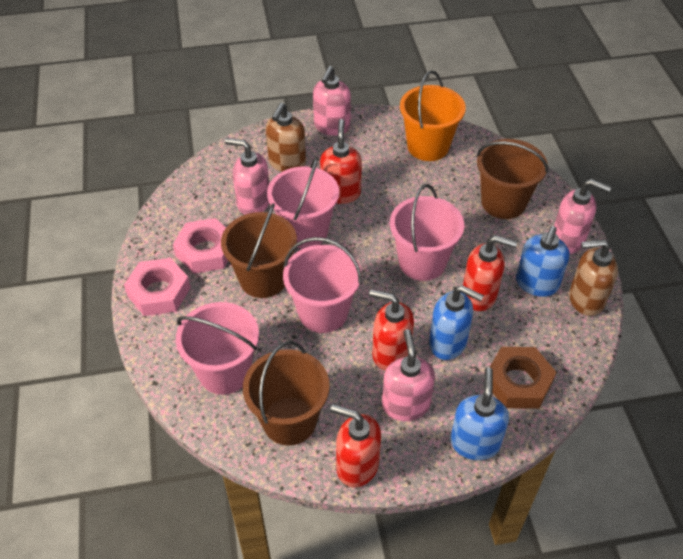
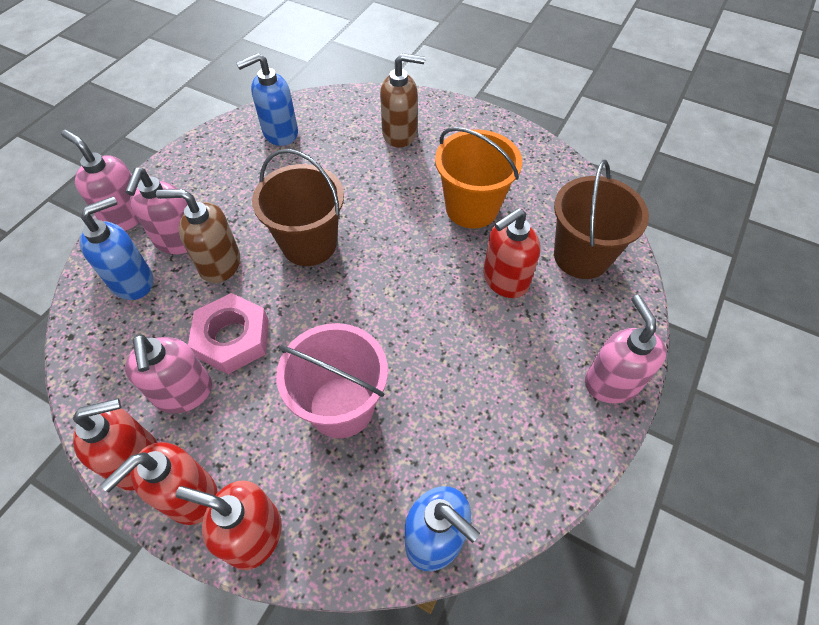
brown bucket: [221,203,297,298] [243,341,330,445] [477,139,548,219] = 3 -> [252,149,344,266] [554,160,649,279] = 2
brown nut: [490,347,556,409] = 1 -> none = 0
pink bucket: [176,302,259,395] [267,156,339,249] [283,237,362,333] [390,184,464,281] = 4 -> [276,323,388,438] = 1
pink nut: [124,258,191,316] [173,218,228,274] = 2 -> [188,293,269,374] = 1

